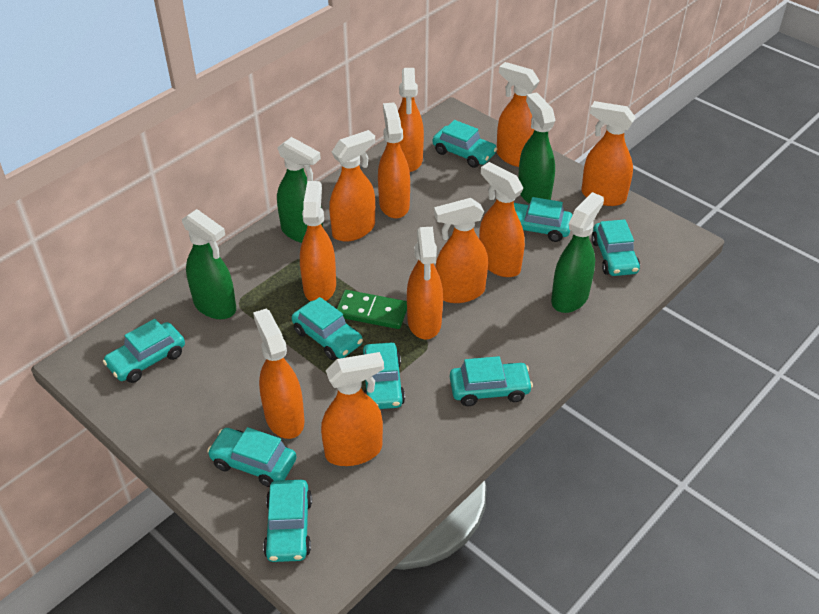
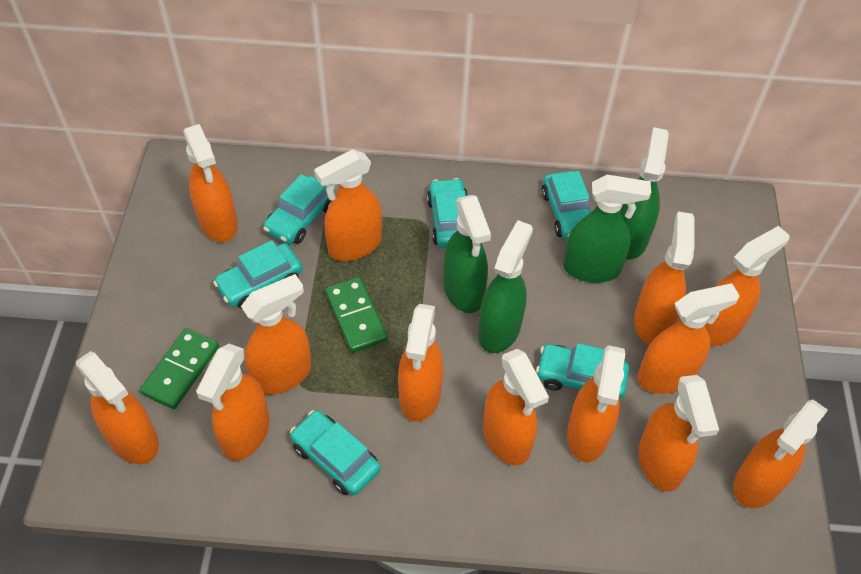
green domino: [337,290,407,329] = 1 -> [140,328,219,409] [325,277,388,353] = 2
orange spray bottle: [253,309,304,439] [300,181,336,301] [321,352,384,466] [329,130,375,242] [378,102,410,218] [398,68,424,172] [407,227,443,340] [434,198,488,303] [479,162,525,277] [497,62,540,167] [581,101,635,206] = 11 -> [76,351,159,464] [183,124,238,242] [196,344,269,461] [241,274,311,395] [314,149,382,261] [398,304,443,422] [483,349,549,466] [567,345,626,462] [634,212,695,345] [637,283,740,394] [638,375,719,492] [705,226,790,346] [733,400,828,508] = 13
turquoise car: [103,319,185,383] [207,427,296,487] [263,480,312,562] [292,297,363,360] [362,343,405,409] [433,120,497,168] [450,356,533,406] [514,197,572,242] [591,219,640,276] = 9 -> [213,240,302,309] [263,174,335,244] [290,410,381,495] [427,178,468,248] [536,343,629,398] [541,171,591,240] = 6

